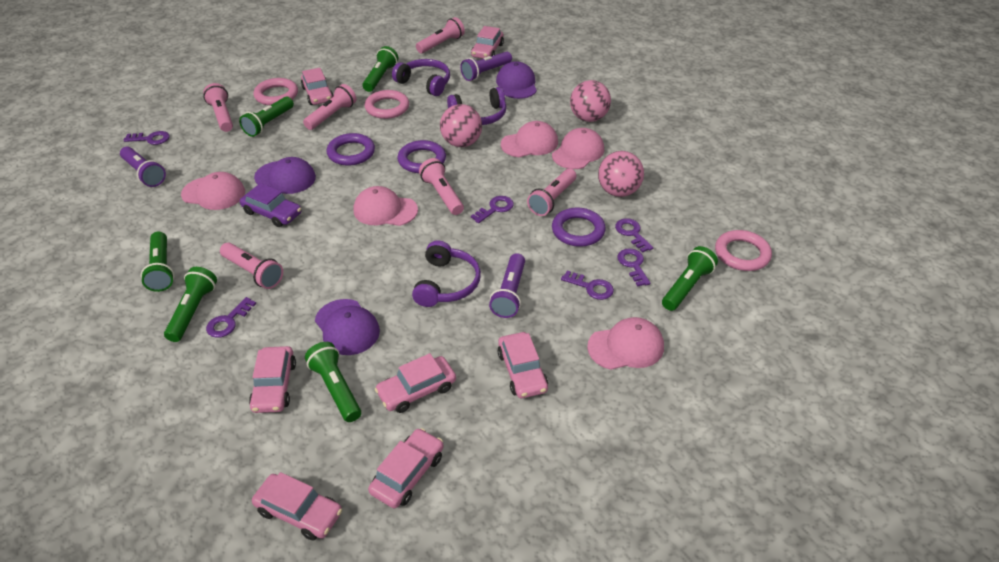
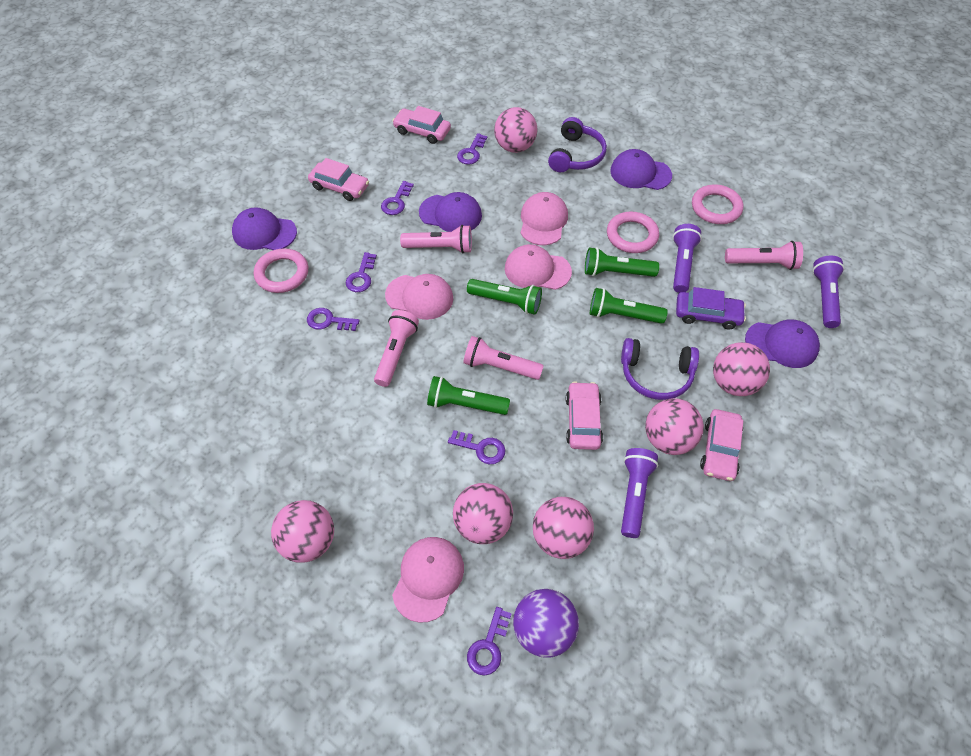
green flashlight: [141,231,174,292] [164,267,217,342] [239,97,294,137] [305,342,361,422] [362,46,398,92] [662,246,718,311] = 6 -> [427,376,510,415] [467,279,542,315] [585,247,659,277] [590,288,668,324] = 4
pink ball: [440,104,482,147] [570,80,611,122] [598,151,644,197] = 3 -> [271,500,334,563] [453,483,513,544] [494,107,537,153] [533,497,594,559] [645,398,704,455] [713,342,770,396] = 6
pink cap: [181,172,245,210] [354,186,418,226] [501,121,558,157] [552,128,604,169] [587,317,664,370] = 5 -> [385,274,453,320] [392,537,464,623] [505,244,572,290] [521,192,568,245] = 4
pink car: [249,346,296,413] [252,472,342,540] [301,68,333,105] [368,428,444,508] [375,353,456,413] [471,26,504,59] [498,332,548,398] = 7 -> [308,158,369,201] [392,106,451,144] [566,381,603,450] [700,409,743,481] = 4
pink flashlight: [203,83,233,132] [220,243,283,289] [303,84,357,130] [416,17,465,53] [419,158,464,215] [527,169,576,216] = 6 -> [374,310,419,387] [400,225,472,253] [463,336,544,380] [725,241,803,270] = 4
purple ball: none = 0 -> [513,589,579,658] = 1
purple cap: [254,157,316,194] [315,299,380,355] [496,61,537,99] = 3 -> [232,207,297,250] [419,192,482,232] [610,149,672,190] [745,320,820,368] = 4
purple headphones: [392,59,450,96] [412,240,481,307] [447,87,506,125] = 3 -> [548,117,607,172] [621,338,699,400] = 2
purple ring: [327,133,375,166] [397,140,446,173] [552,207,606,247] = 3 -> none = 0

